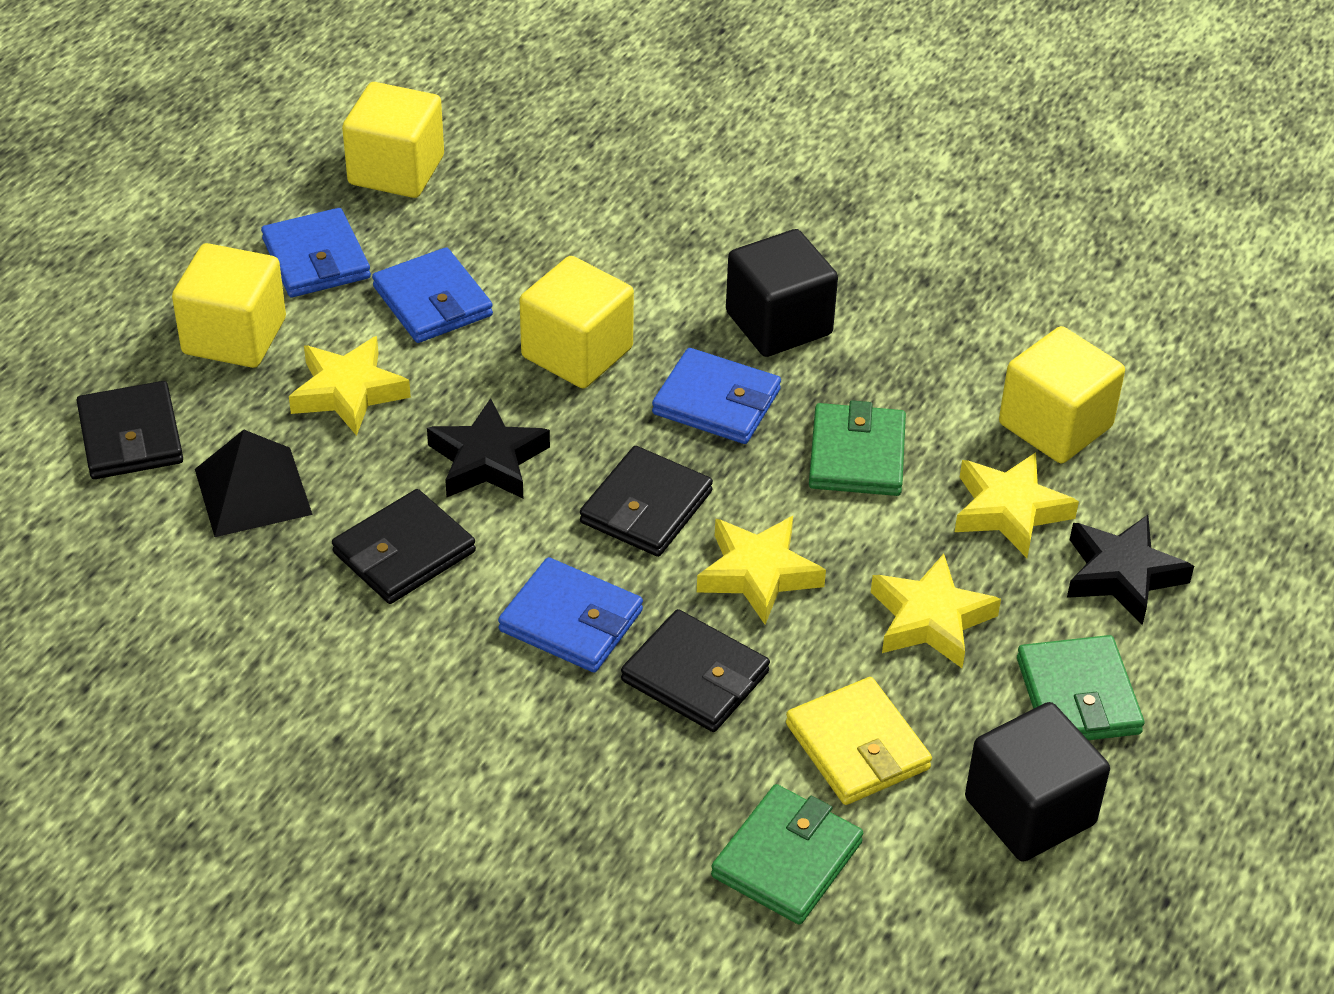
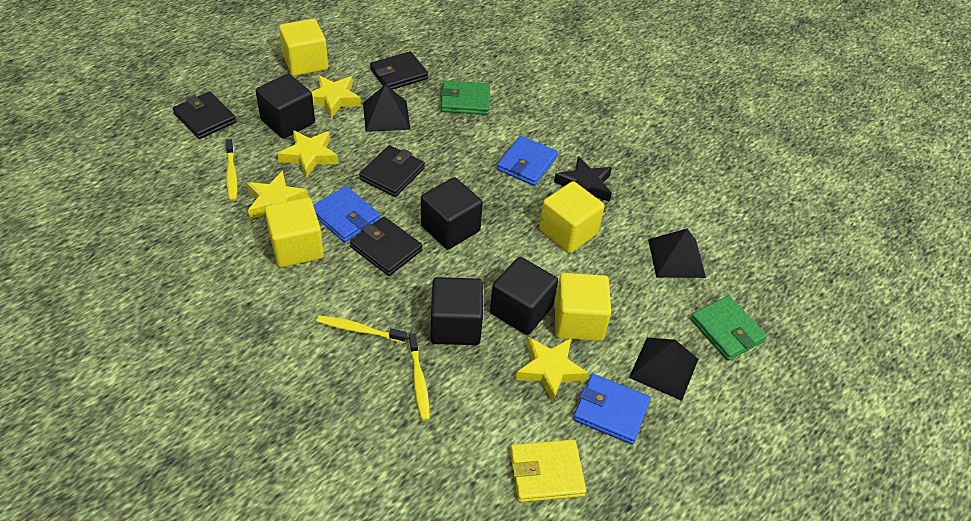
black cube: [726,229,838,357] [965,702,1110,862] = 2 -> [256,74,315,139] [421,177,483,250] [431,277,483,345] [490,257,558,335] = 4
black pyramid: [195,430,313,537] = 1 -> [363,85,410,132] [629,337,698,401] [648,229,706,278] = 3
black star: [427,398,550,498] [1067,515,1194,625] = 2 -> [554,156,612,202] = 1
blue wallet: [261,208,371,297] [372,247,493,343] [498,557,643,673] [652,348,781,444] = 4 -> [313,186,381,242] [497,136,558,186] [573,374,651,444] = 3
green wallet: [711,784,863,925] [809,400,906,496] [1017,635,1144,740] = 3 -> [440,80,490,115] [690,295,767,361] = 2
yellow toothbrush: none = 0 -> [226,139,237,201] [316,315,407,343] [409,333,430,421] = 3

